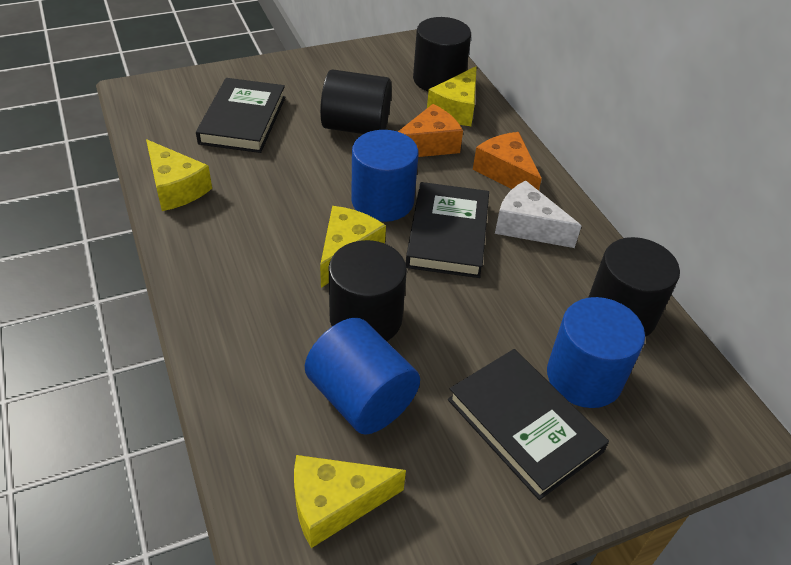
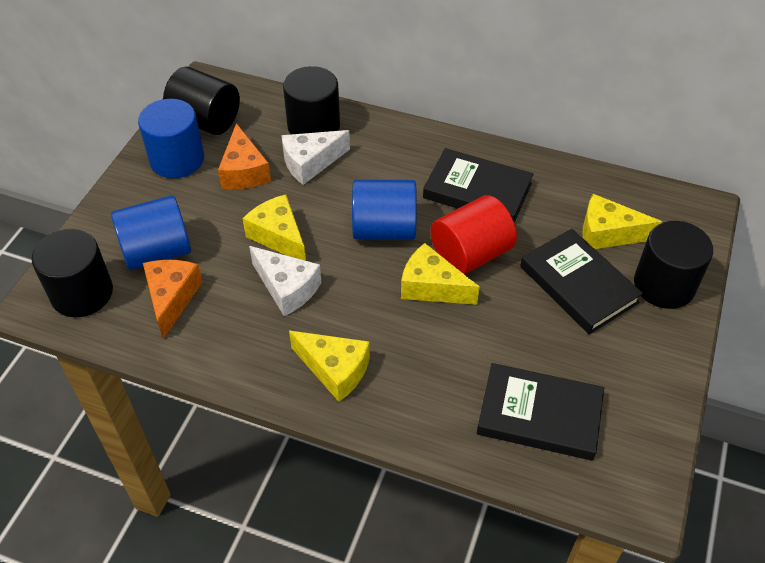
red cylinder: none = 0 -> [431,195,517,275] = 1
white cheese: [495,180,581,248] = 1 -> [249,246,321,316] [281,130,350,185] = 2

